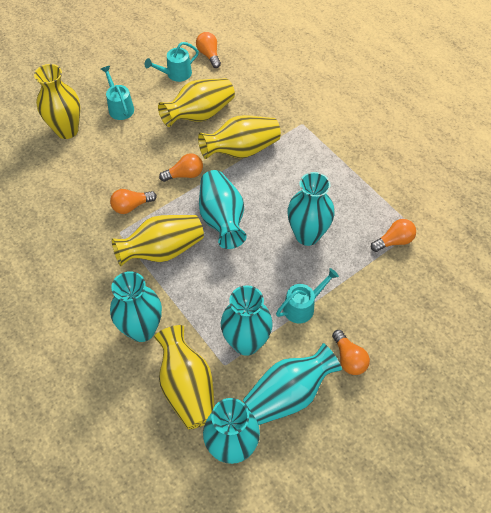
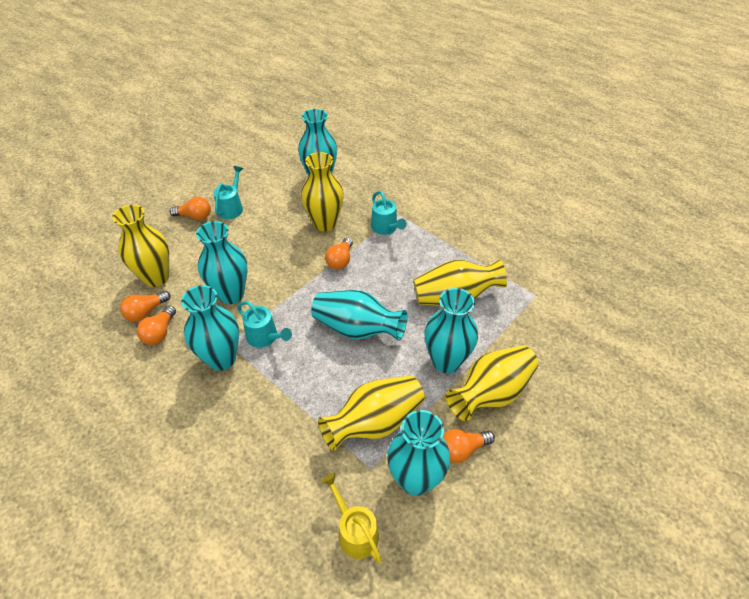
yellow watering can: none = 0 -> [321,473,382,563] = 1

